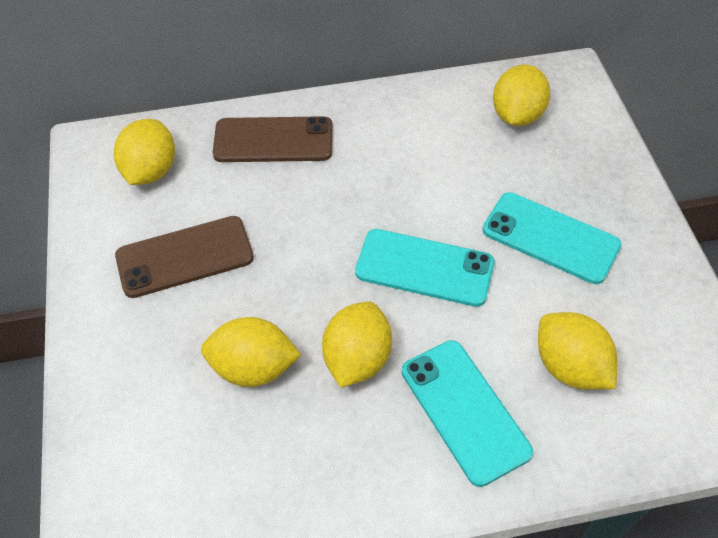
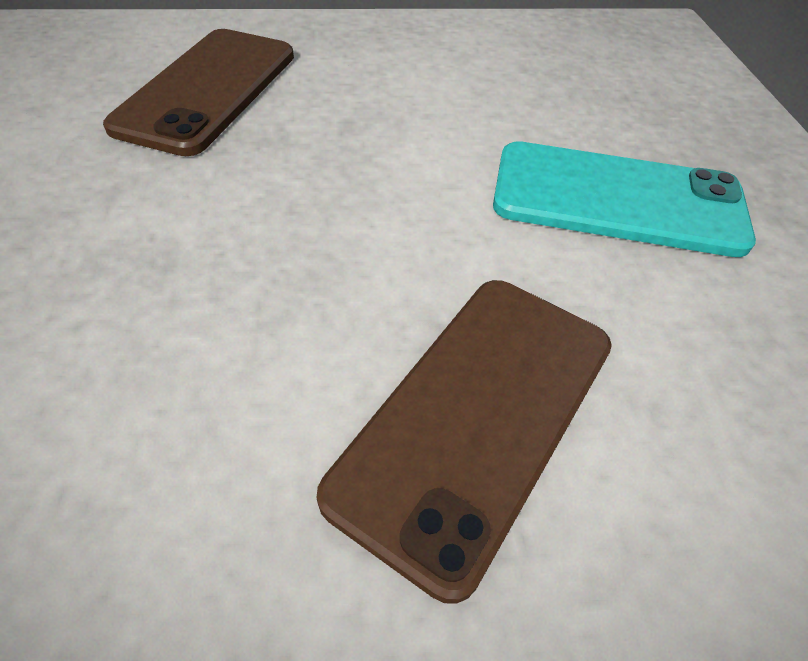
turquoise phone: [355,229,494,307] [402,340,533,487] [482,192,621,284] = 3 -> [493,141,756,257] = 1
yellow lemon: [114,119,175,185] [201,317,301,387] [322,301,392,388] [493,64,550,126] [538,312,617,390] = 5 -> none = 0

